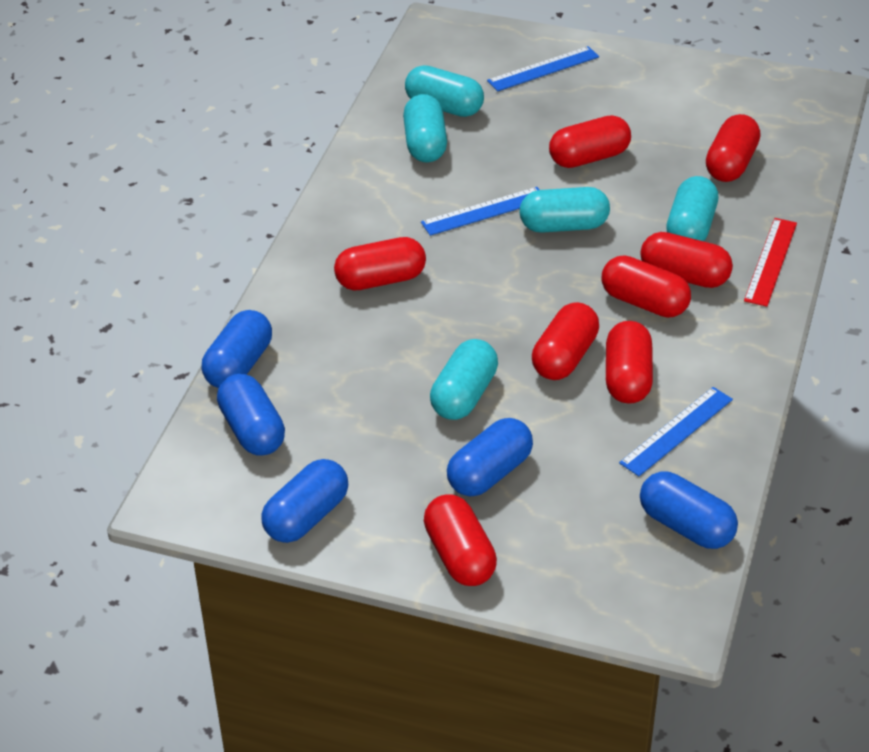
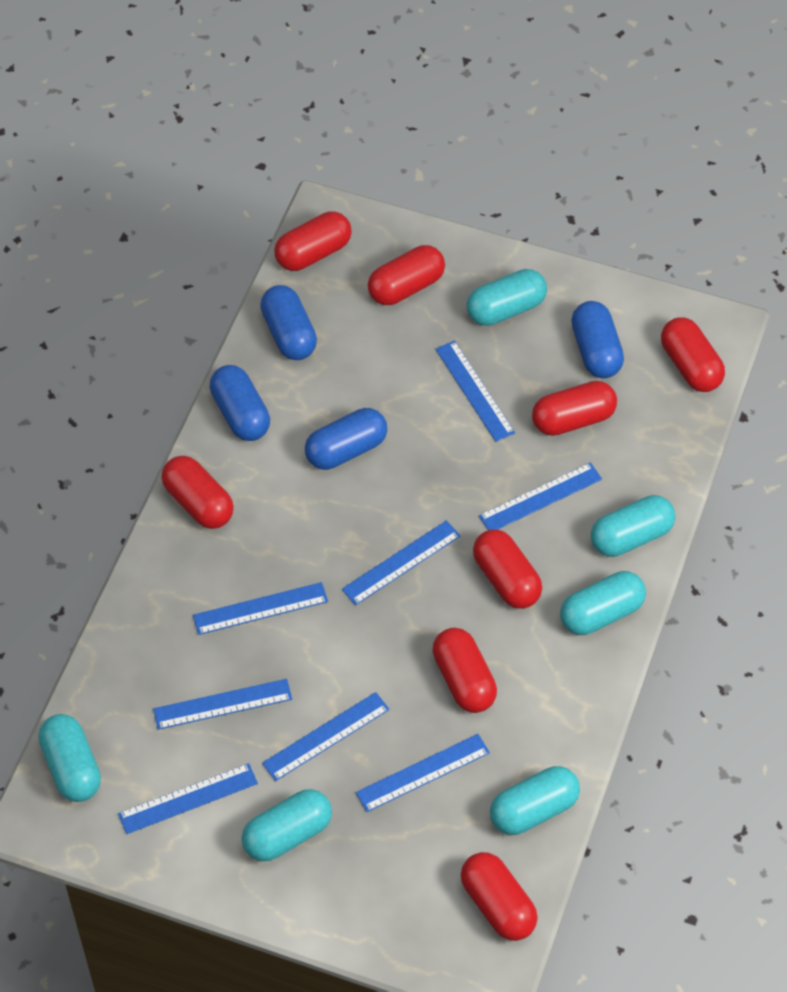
blue capsule: [201,310,272,388] [217,374,285,456] [261,459,348,543] [447,418,533,497] [640,471,738,549] = 5 -> [210,365,270,441] [260,285,317,360] [305,408,387,470] [571,301,624,378] = 4
blue ruler: [421,187,540,236] [487,46,599,92] [619,387,733,476] = 3 -> [118,763,258,834] [153,679,292,730] [193,582,328,635] [262,692,390,781] [342,520,461,605] [356,734,490,812] [435,340,515,442] [479,462,602,530] = 8
red ruler: [744,218,797,307] = 1 -> none = 0
turquoise capsule: [403,94,447,162] [405,65,484,117] [430,339,498,420] [520,187,610,233] [666,176,718,241] = 5 -> [38,714,101,802] [242,789,332,861] [467,269,547,326] [490,766,580,835] [560,571,646,635] [591,495,675,557] = 6

